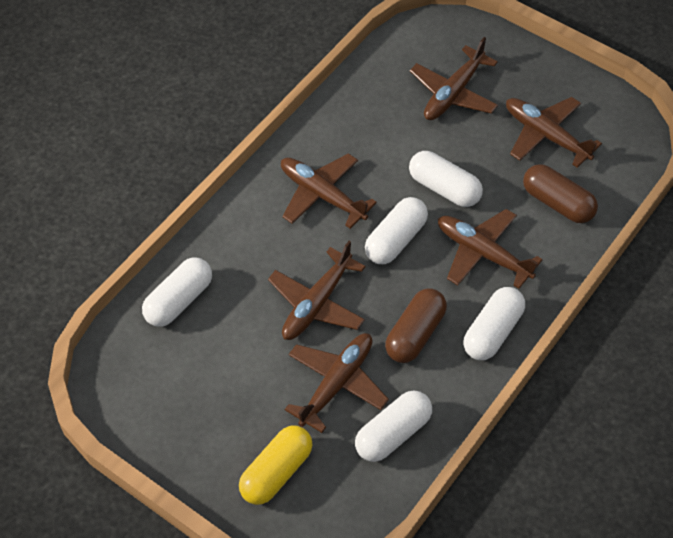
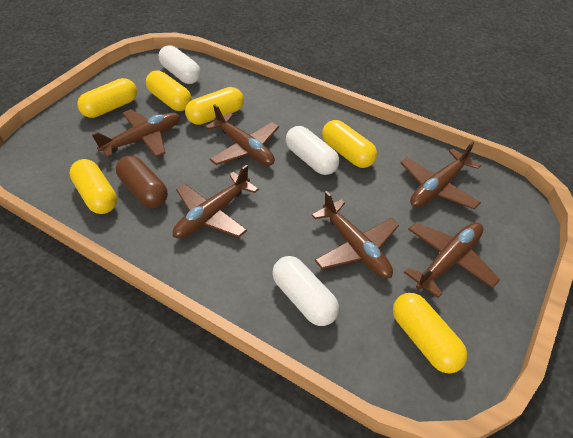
brown capsule: [385,288,447,363] [523,164,598,223] = 2 -> [116,155,168,208] = 1
white capsule: [142,257,212,327] [355,390,432,462] [365,197,428,264] [409,151,483,207] [463,287,525,360] = 5 -> [159,45,201,84] [272,256,339,326] [286,126,339,175] = 3
yellow capsule: [239,426,313,505] = 1 -> [69,159,117,214] [77,78,137,118] [146,71,192,111] [185,87,244,125] [322,120,377,168] [393,293,467,374] = 6

